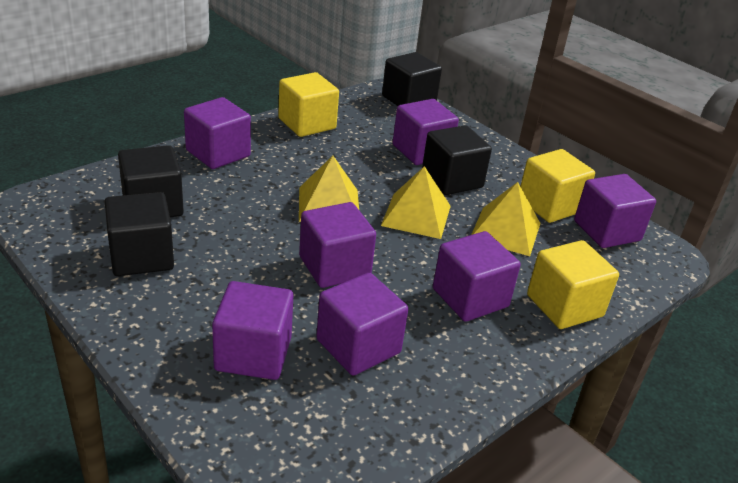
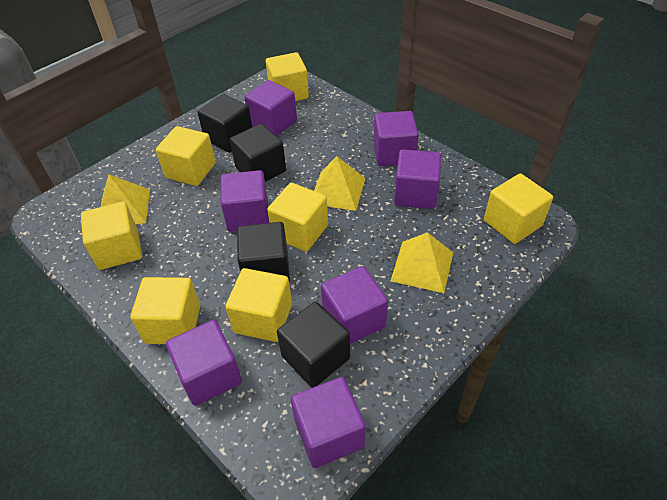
yellow cube: [278,72,339,137] [520,149,595,223] [527,240,619,329] = 3 -> [81,202,142,270] [130,277,200,344] [156,126,216,186] [226,268,292,342] [266,52,309,101] [267,183,328,252] [484,173,553,244] = 7

